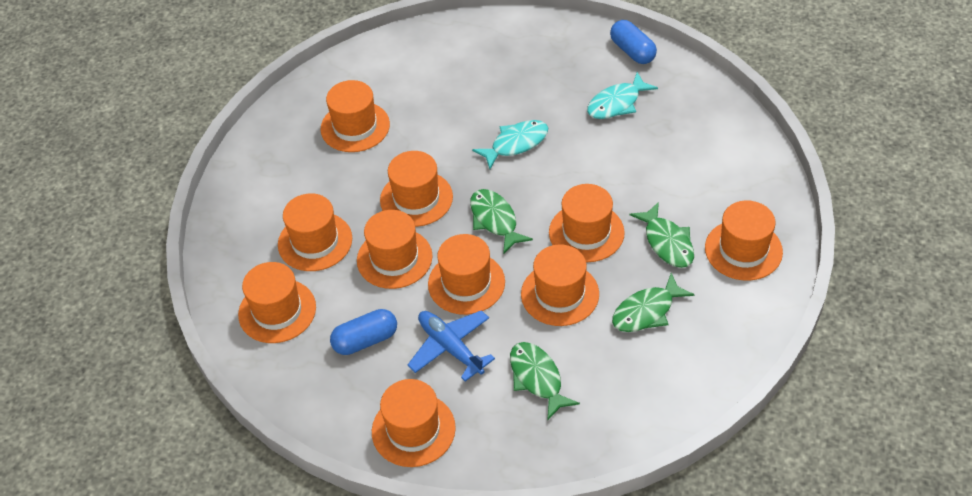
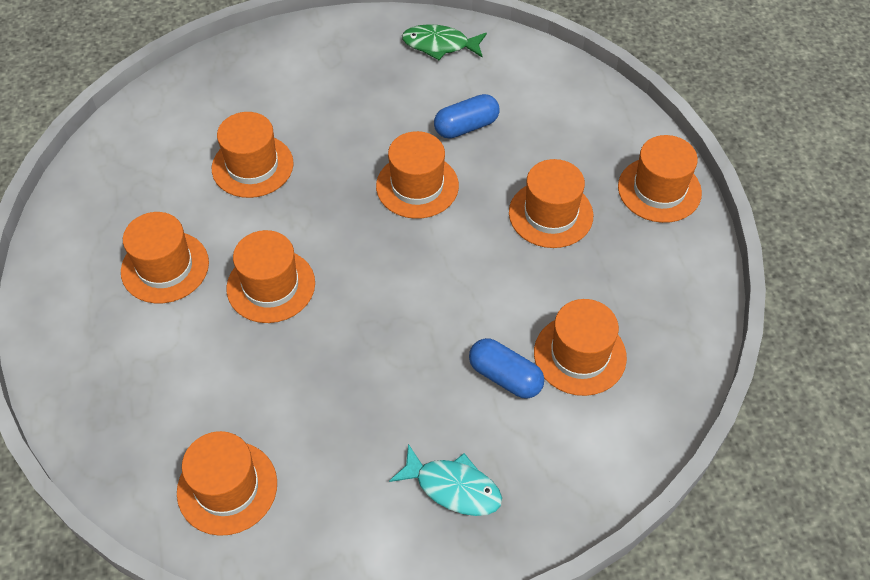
blue plane: [408,310,495,381] = 1 -> none = 0
green fish: [470,189,533,254] [510,342,580,420] [612,273,695,332] [630,202,694,268] = 4 -> [402,24,487,60] = 1
orange hat: [238,262,316,343] [278,193,352,271] [321,80,390,152] [357,210,433,289] [372,379,456,467] [380,151,453,227] [428,234,505,315] [521,244,599,326] [549,184,625,262] [705,200,783,281] = 10 -> [121,212,209,303] [177,431,277,536] [212,112,294,198] [226,230,315,323] [376,131,459,219] [509,159,593,248] [534,299,627,396] [618,135,702,223] = 8
turquoise fish: [472,120,548,169] [587,72,658,119] = 2 -> [389,444,502,516] = 1

